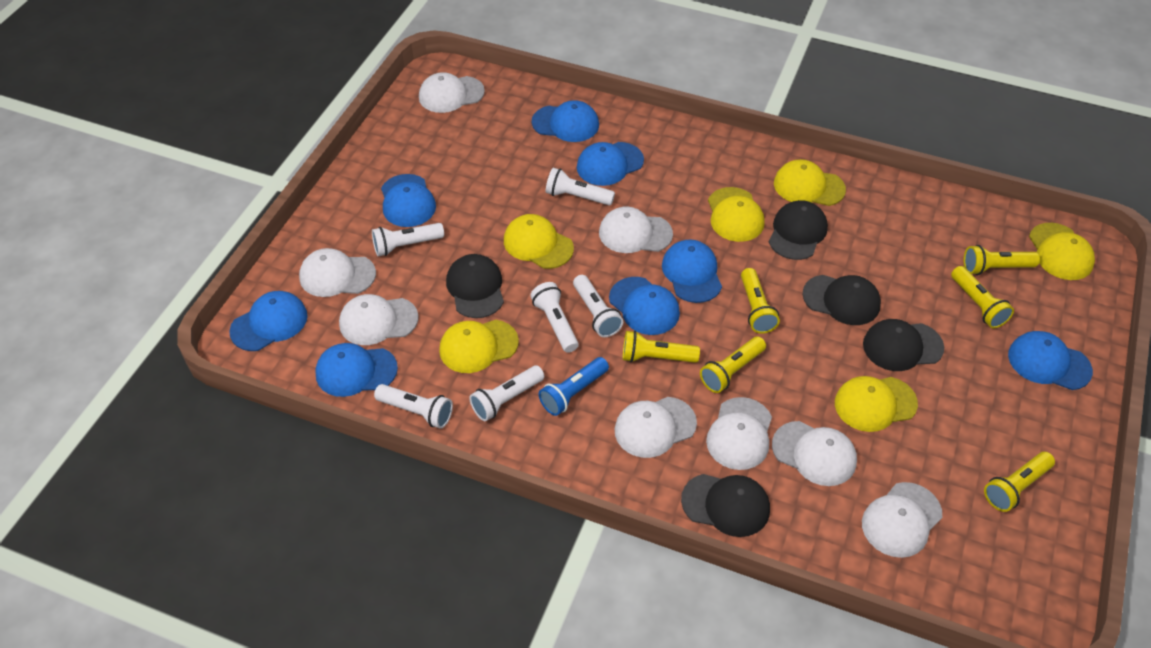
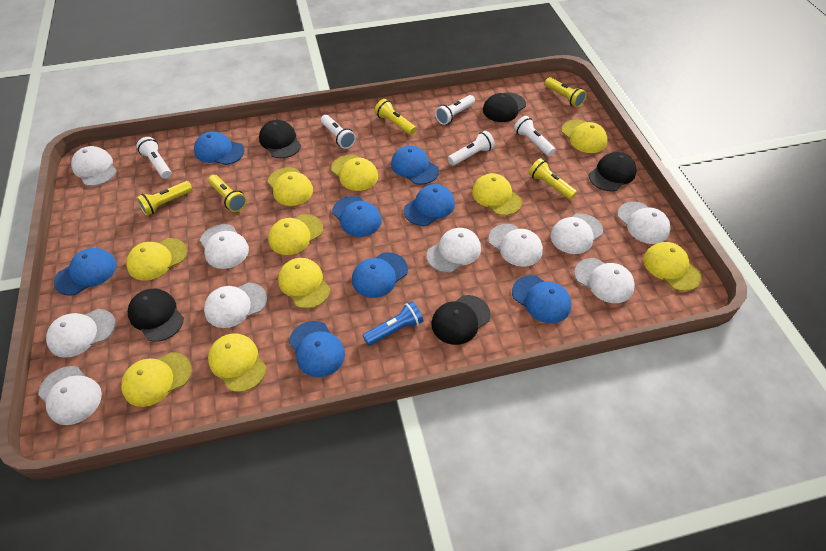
white cap: [299,248,376,297] [339,294,419,345] [419,72,485,113] [599,207,673,253] [615,397,697,458] [706,397,772,470] [772,421,857,486] [862,482,942,558] = 8 -> [38,366,102,425] [46,309,116,358] [71,146,117,186] [200,224,249,269] [204,282,267,328] [427,228,481,273] [488,224,543,267] [550,213,603,254] [574,258,635,303] [617,202,671,244] = 10
white flashlight: [372,223,444,256] [374,384,453,429] [469,366,544,421] [530,282,579,353] [546,168,615,206] [573,275,623,337] = 6 -> [136,137,171,179] [321,115,356,149] [435,95,475,125] [448,131,495,166] [514,116,556,156] = 5
yellow cap: [439,320,519,373] [504,214,574,269] [708,187,765,242] [774,159,846,206] [835,376,918,432] [1029,223,1095,280] = 6 -> [121,352,192,407] [126,238,187,281] [208,333,266,392] [268,167,313,206] [268,214,323,255] [278,258,330,309] [331,155,378,191] [472,173,522,216] [561,120,608,153] [643,242,702,291] = 10
yellow flashlight: [623,331,700,363] [700,336,766,393] [741,268,780,334] [951,266,1014,328] [964,245,1040,275] [984,452,1055,512] = 6 -> [136,181,193,216] [208,175,247,212] [375,99,416,135] [529,158,577,200] [545,77,587,108] = 5

